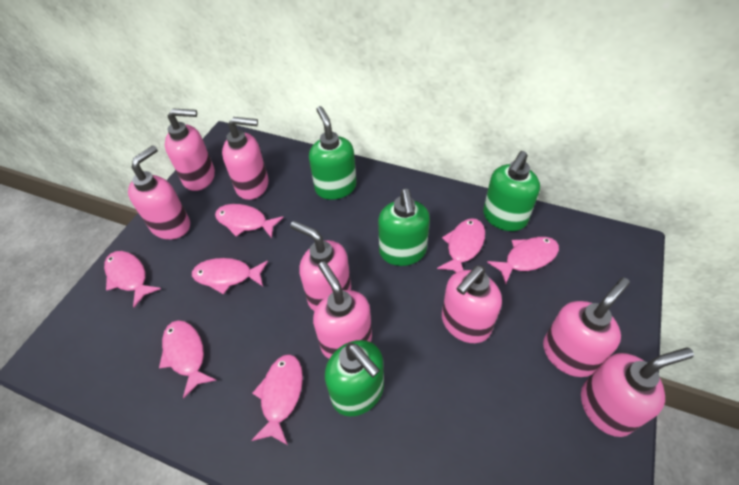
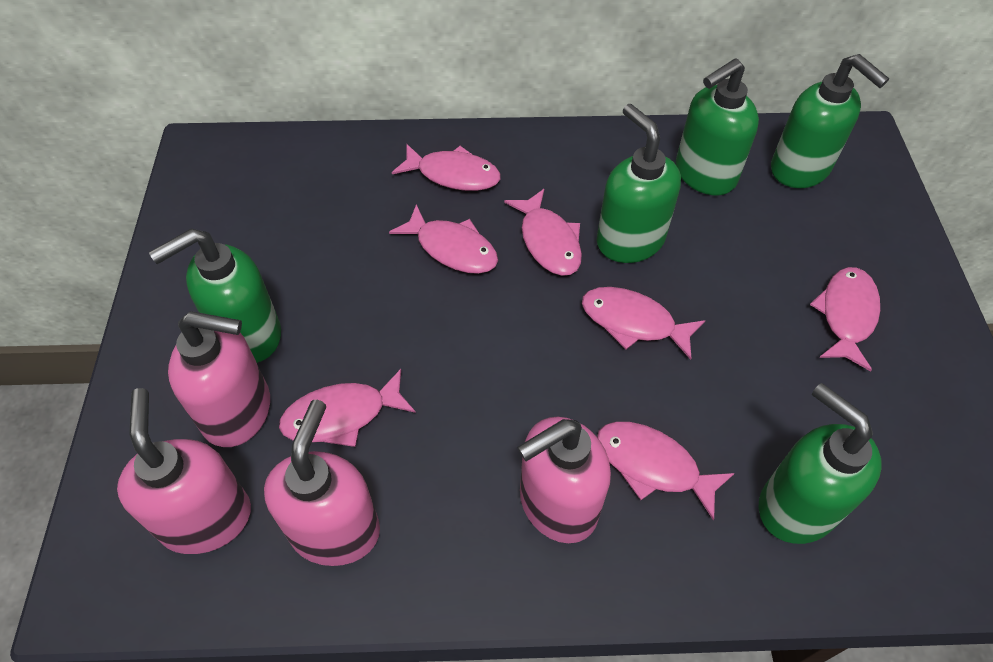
green soap dispenser: [309,106,357,200] [325,340,384,416] [378,189,430,266] [483,151,540,231] = 4 -> [149,228,281,363] [597,104,681,263] [676,58,759,196] [759,383,882,544] [771,54,889,188] = 5
pink soap dispenser: [128,145,190,240] [165,108,215,191] [222,117,269,200] [290,221,351,311] [313,261,372,359] [442,265,502,343] [543,277,630,377] [581,347,694,437] = 8 -> [117,388,251,554] [168,311,270,447] [264,400,380,566] [517,417,611,543] = 4

